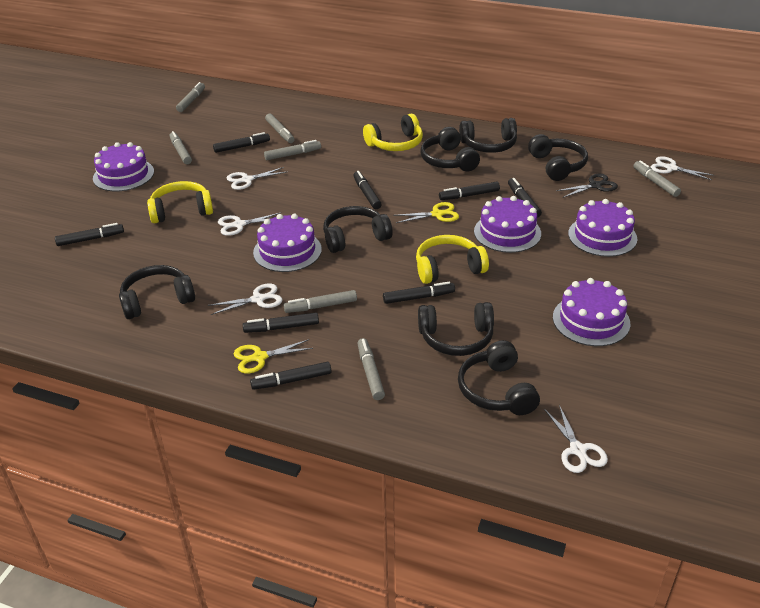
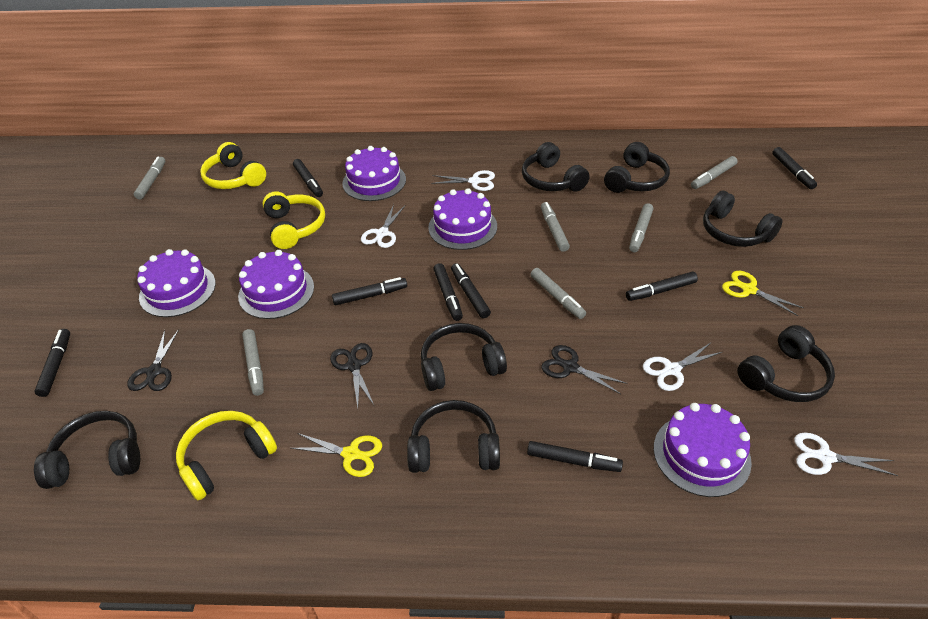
black scissors: [556,174,618,198] = 1 -> [127,329,179,391] [330,343,374,408] [541,345,628,394] = 3
grey marker: [170,131,192,164] [176,82,205,112] [264,140,321,160] [265,114,294,143] [284,290,357,313] [357,338,385,400] [633,160,681,197] = 7 -> [134,156,166,200] [242,329,264,396] [530,268,586,319] [541,202,570,252] [629,203,653,252] [691,156,738,189] = 6
white scissors: [208,283,283,315] [218,213,280,236] [226,167,286,190] [544,405,608,473] [651,156,715,180] = 5 -> [361,204,405,248] [431,170,495,191] [643,343,722,391] [794,432,898,476] = 4

